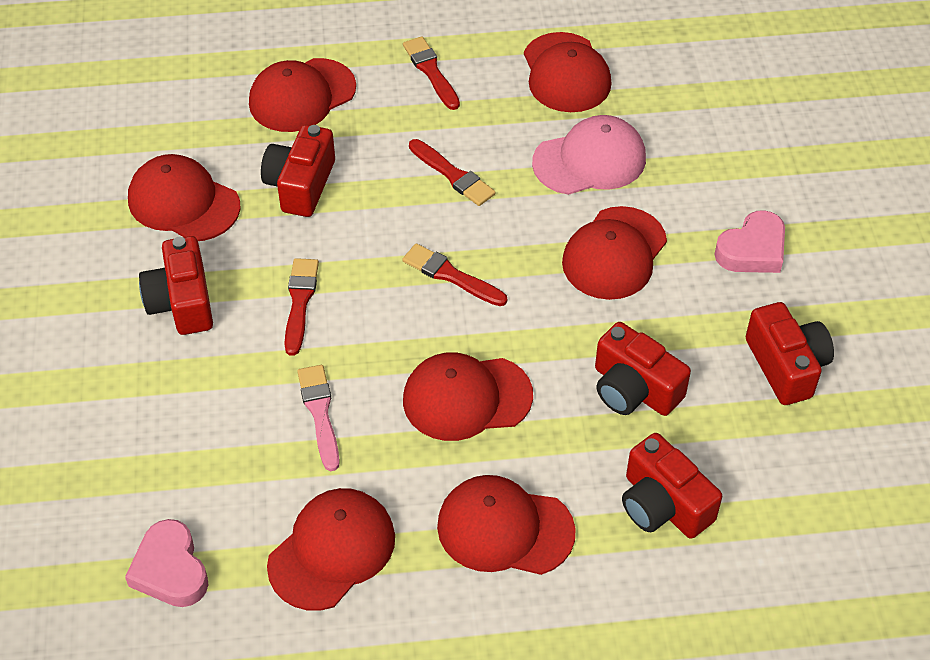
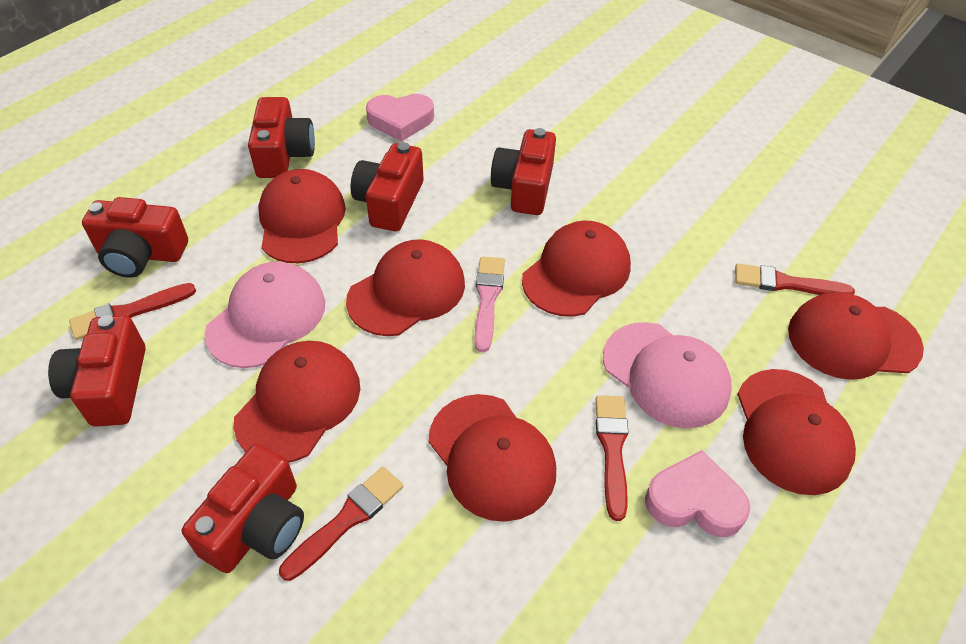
pink cap: [532,115,646,195] = 1 -> [204,262,325,368] [603,322,732,428] = 2
red camera: [139,236,213,335] [261,125,335,217] [595,322,691,416] [622,433,722,539] [745,302,834,405] = 5 -> [48,315,146,427] [82,197,188,278] [182,444,304,573] [248,97,315,178] [351,142,424,231] [491,128,556,215] = 6

